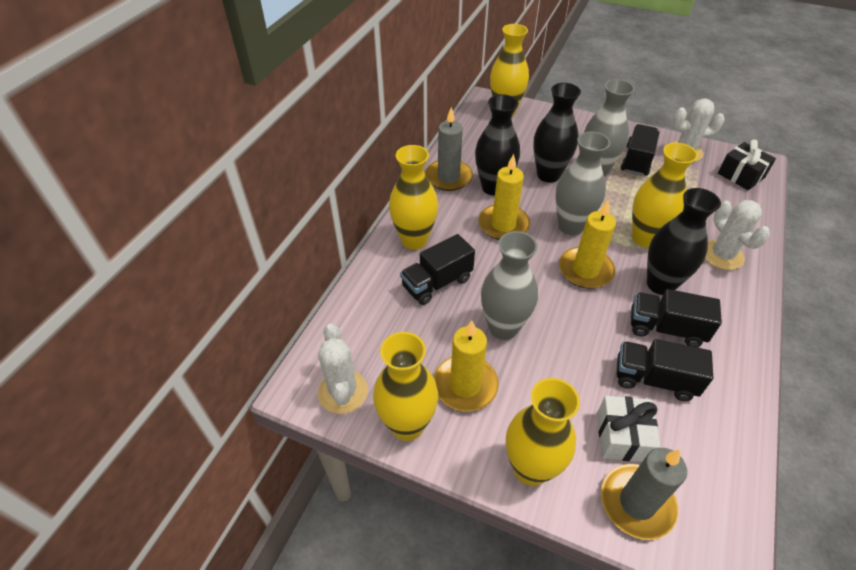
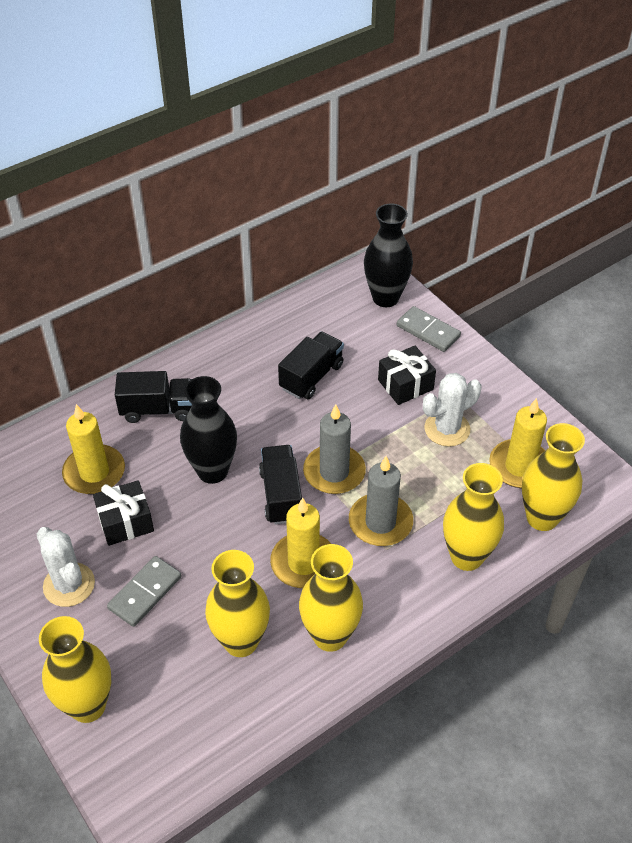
black gift: [718,139,776,190] = 1 -> [93,480,154,546] [378,346,436,405] = 2
black truck: [400,234,475,305] [617,339,713,401] [621,124,659,176] [631,289,722,347] = 4 -> [115,371,192,423] [259,445,302,525] [278,332,344,400] = 3
black vase: [475,94,520,195] [533,83,581,183] [647,188,721,295] = 3 -> [180,376,237,484] [364,203,413,307] = 2
grey domino: none = 0 -> [107,556,181,627] [397,306,461,352] = 2
grey vase: [481,231,538,340] [556,131,611,235] [584,79,635,177] = 3 -> none = 0
white cactus: [318,324,368,414] [672,99,725,162] [705,200,770,270] = 3 -> [37,527,95,607] [423,373,481,447] = 2
white gift: [597,396,661,462] = 1 -> none = 0

